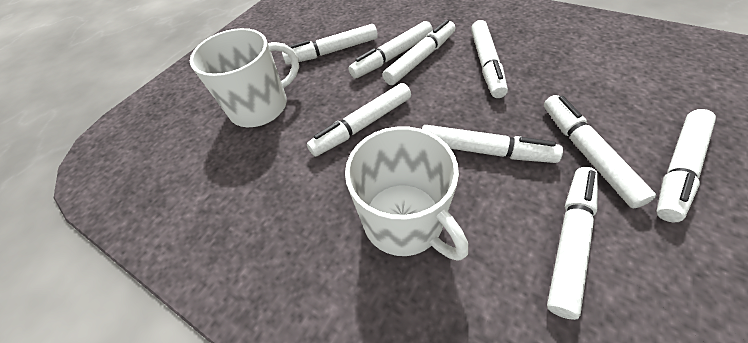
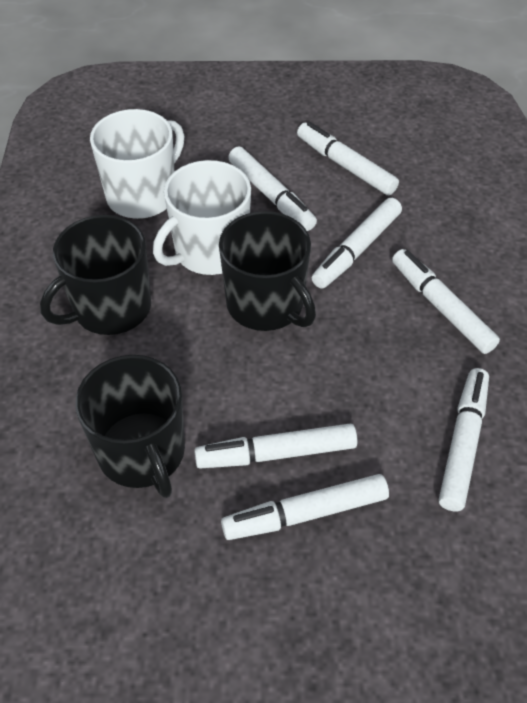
black mug: none = 0 -> [40,215,151,335] [75,355,185,498] [219,211,316,331] = 3
white marker: [282,24,378,65] [307,83,411,157] [349,21,433,78] [382,20,455,85] [422,125,563,163] [471,20,508,98] [544,95,656,208] [547,167,598,320] [657,109,716,222] = 9 -> [194,424,358,468] [221,474,389,540] [228,146,317,231] [297,122,399,195] [312,198,402,289] [392,249,500,354] [439,368,489,511] = 7

